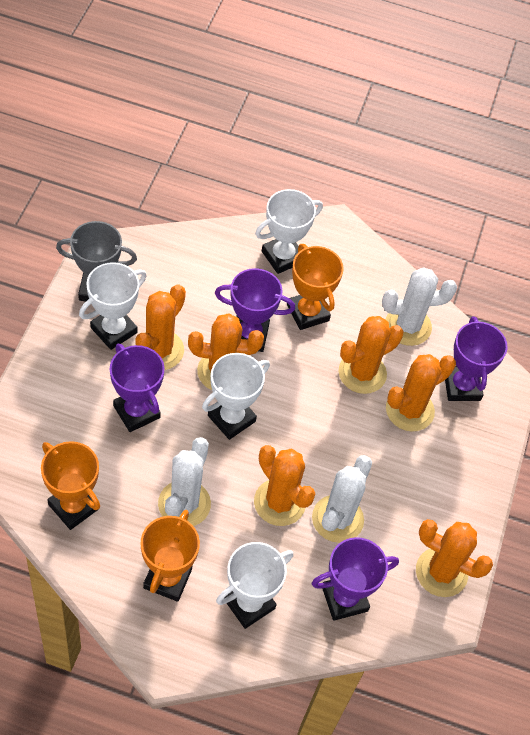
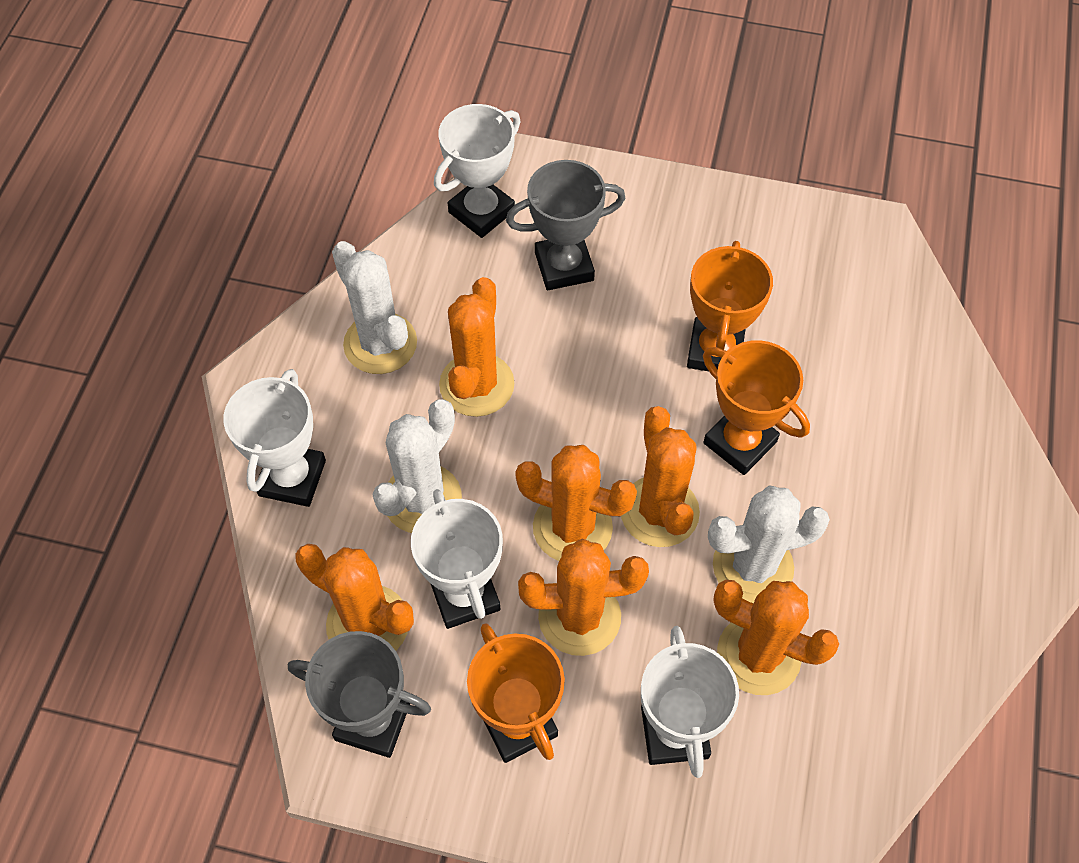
grey trophy: [56,221,137,301] = 1 -> [288,631,431,758] [506,160,625,290] = 2
purple trophy: [110,343,165,432] [215,268,295,352] [311,537,399,621] [445,316,508,401] = 4 -> none = 0

